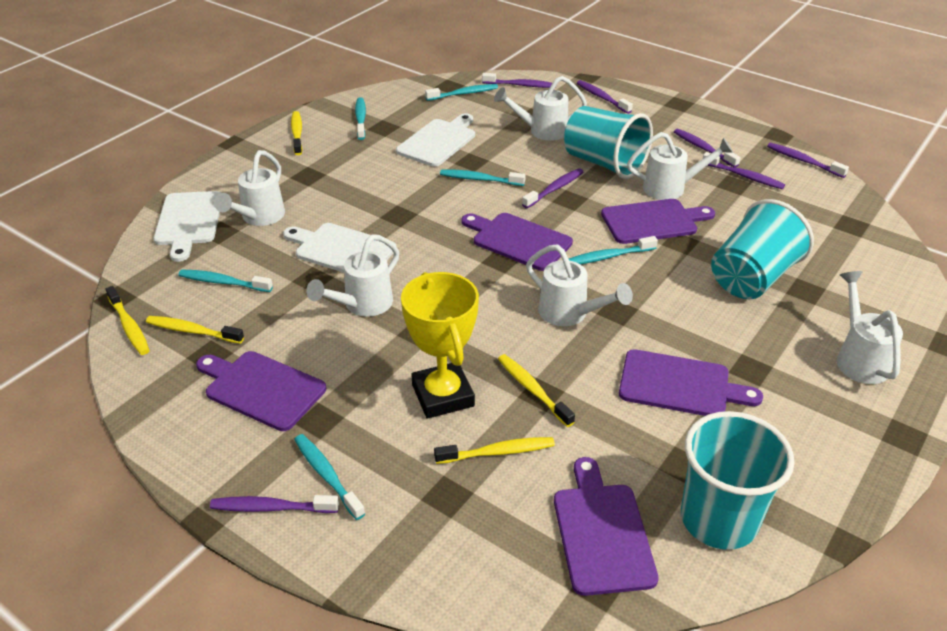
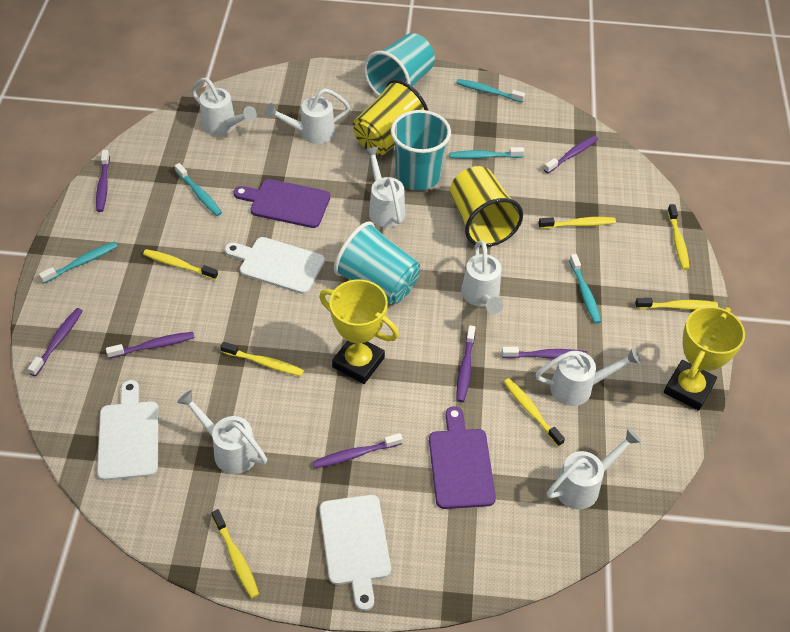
purple cutting board: [196,351,326,431] [462,213,573,271] [554,457,658,596] [601,199,715,244] [619,349,763,416] = 5 -> [233,179,330,228] [429,406,496,509] = 2
turquoise toothbrush: [178,269,273,292] [294,434,365,520] [355,97,366,140] [425,84,498,101] [440,170,526,186] [569,236,658,264] = 6 -> [39,242,118,283] [175,163,222,216] [449,147,524,159] [456,79,525,103] [569,254,601,324] = 5
white watering can: [214,150,285,226] [306,234,399,317] [494,76,587,141] [526,244,633,326] [627,132,733,200] [837,271,903,384] = 6 -> [177,390,267,474] [191,78,257,135] [264,88,350,144] [364,146,405,227] [461,241,503,314] [535,348,641,406] [547,428,641,509] = 7
yellow cup: none = 0 -> [353,79,428,155] [450,166,523,247] = 2
yellow toothbrush: [106,286,150,355] [146,316,244,344] [291,111,302,155] [434,437,555,464] [498,354,575,427] = 5 -> [143,249,218,280] [212,509,259,598] [220,342,304,376] [504,378,565,447] [538,217,616,229] [635,298,718,310] [667,204,690,270] = 7
yellow trophy: [401,272,479,419] = 1 -> [319,280,399,384] [664,306,745,411] = 2

